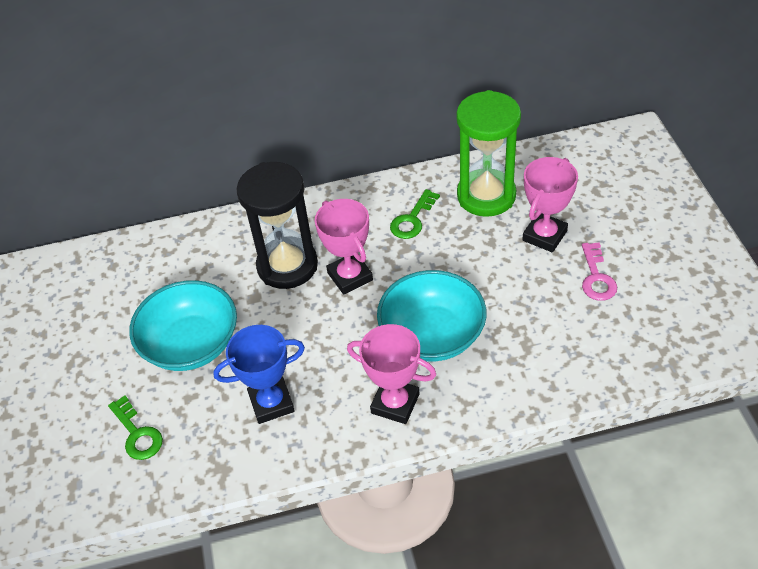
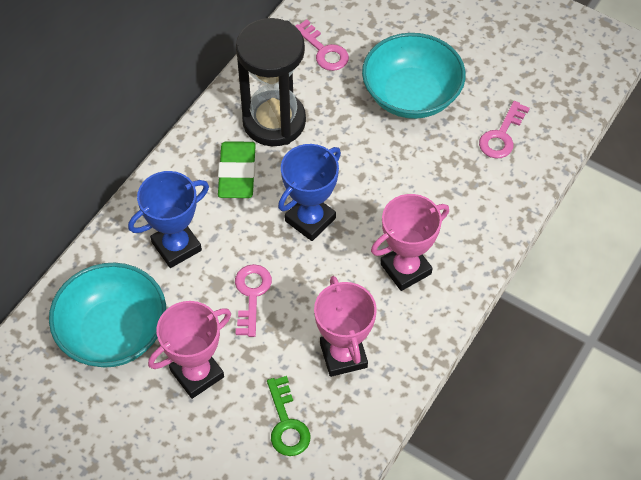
blue trophy: [213,325,305,424] = 1 -> [128,171,209,268] [278,144,341,241] = 2
green eraser: none = 0 -> [218,141,256,198] = 1
green hourglass: [456,90,521,217] = 1 -> none = 0
green key: [108,396,163,460] [390,189,440,239] = 2 -> [267,376,310,456] = 1
pink key: [582,242,617,301] = 1 -> [235,264,272,337] [295,20,349,71] [479,101,530,158] = 3

